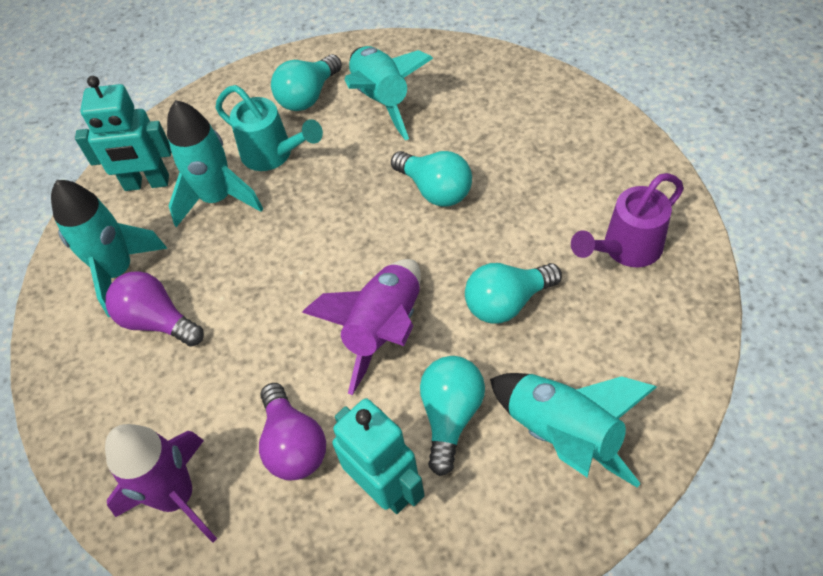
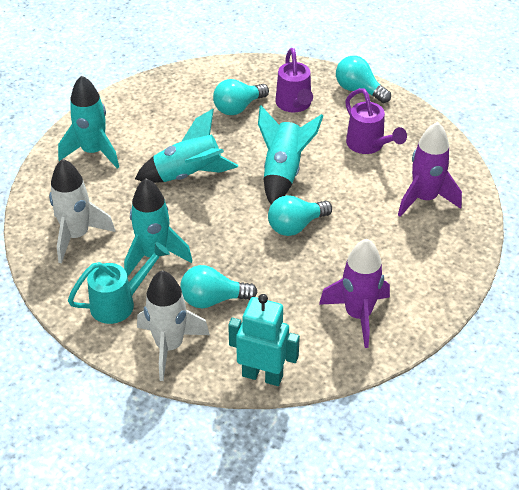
purple light bulb: [105,271,204,347] [259,383,326,480] = 2 -> none = 0
purple watering can: [571,173,684,267] = 1 -> [275,48,313,112] [345,88,407,154] = 2
turquoise robot: [75,76,171,191] [332,398,425,514] = 2 -> [228,294,300,386] = 1
white rocket: none = 0 -> [49,159,115,263] [137,271,210,381] = 2

